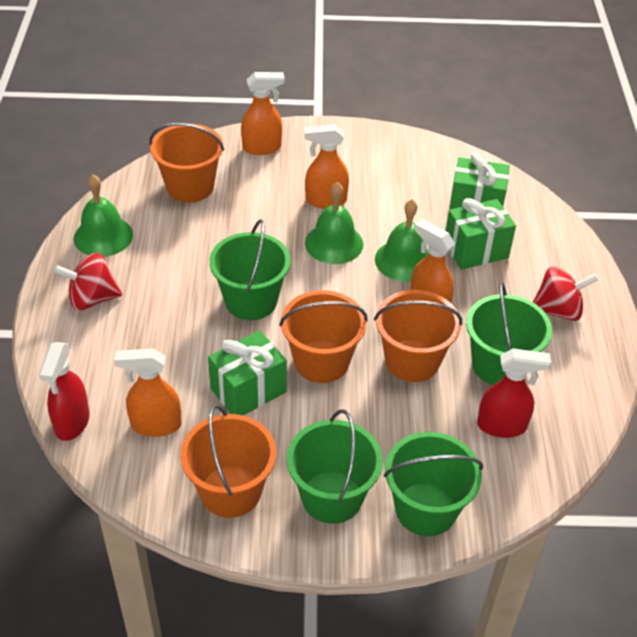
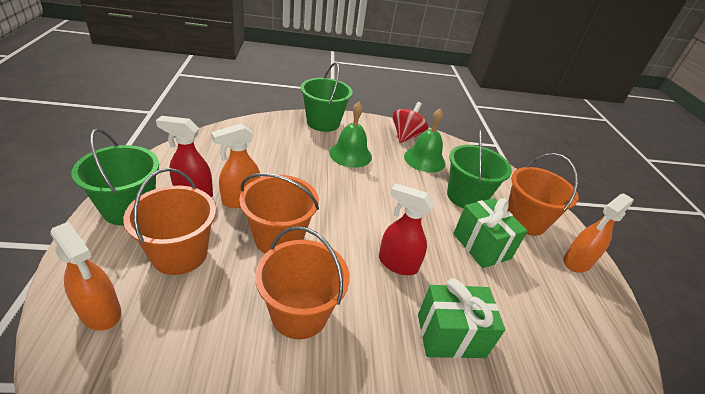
green bell: [74,174,133,257] [305,182,363,264] [375,199,429,282] = 3 -> [329,102,372,168] [404,109,445,173] = 2
green bucket: [209,219,291,320] [287,409,383,524] [384,432,483,536] [466,282,552,385] = 4 -> [71,128,159,225] [300,62,353,132] [447,129,512,208] = 3
green gift: [208,330,287,415] [446,198,516,270] [449,152,510,210] = 3 -> [418,278,505,358] [453,198,528,268] = 2
orange spray bottle: [114,348,182,437] [241,72,285,155] [304,125,349,209] [410,219,455,303] = 4 -> [50,221,121,331] [211,124,261,208] [563,193,634,273] = 3
red spinning top: [53,253,122,310] [533,266,599,321] = 2 -> [392,102,428,143] = 1

